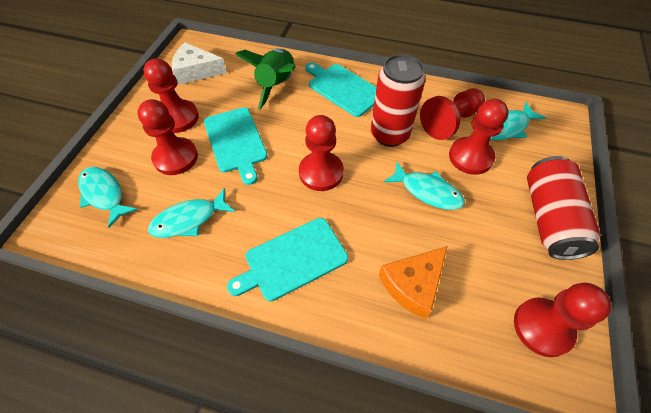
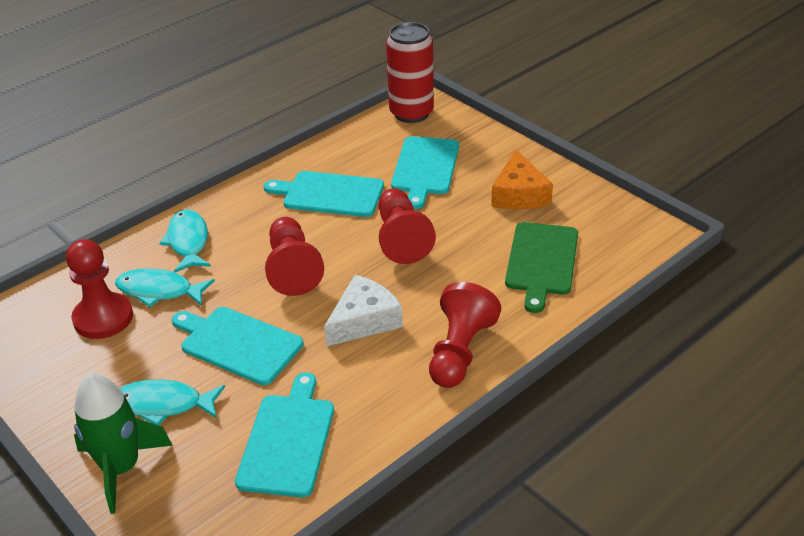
green cutting board: none = 0 -> [505,222,578,313] = 1
red can: [371,54,425,147] [527,156,600,260] = 2 -> [386,22,434,123] = 1
red pawn: [138,99,198,175] [143,58,199,133] [299,115,344,191] [420,88,485,140] [449,99,509,175] [514,283,611,357] = 6 -> [66,239,133,339] [265,217,324,296] [378,188,436,264] [429,282,501,388] = 4
turquoise cutting board: [204,107,268,185] [227,218,348,301] [305,62,376,117] = 3 -> [172,307,303,385] [235,372,334,498] [264,171,384,217] [391,136,459,209] = 4
turquoise fish: [78,167,138,228] [148,188,235,238] [384,162,465,210] [491,102,546,140] = 4 -> [115,268,215,307] [120,379,225,425] [159,210,211,272] = 3

